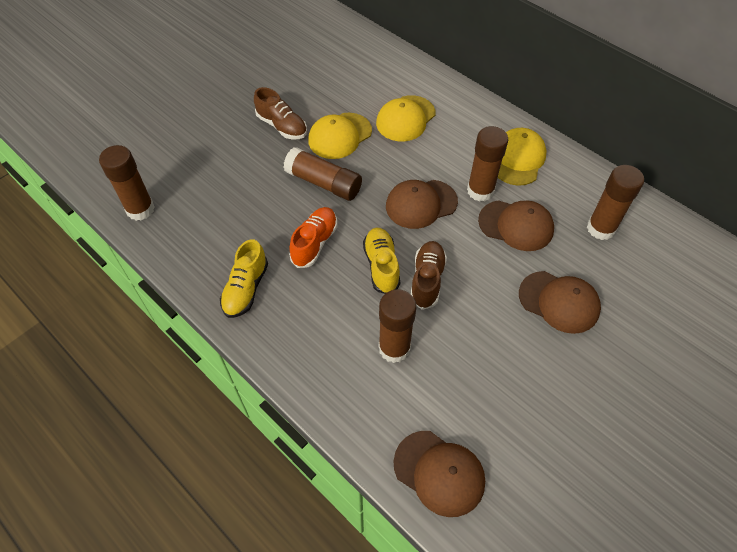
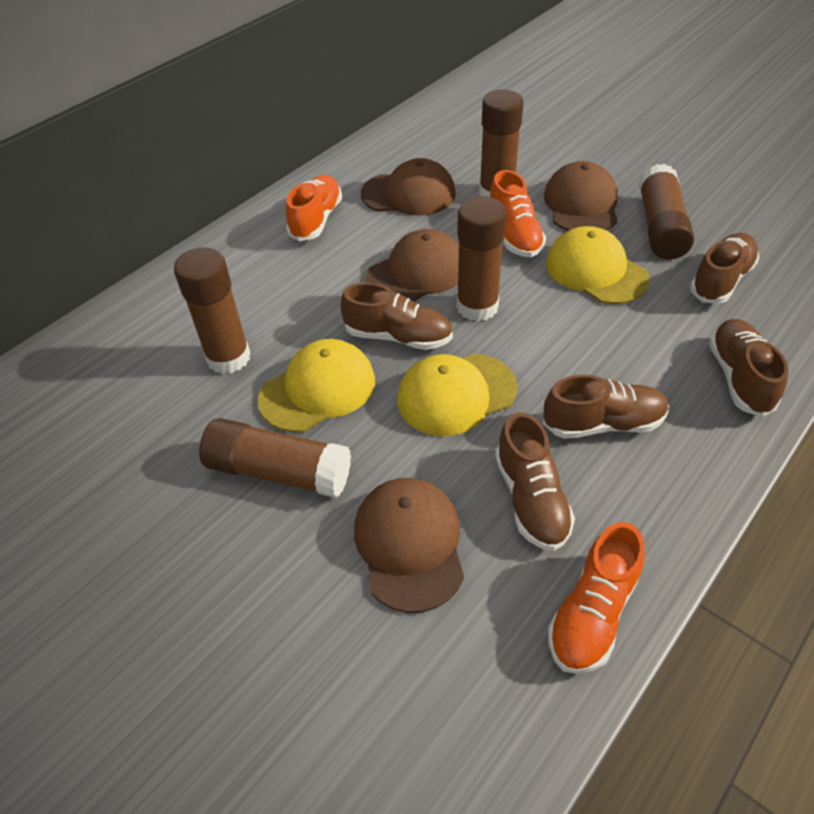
brown shoe: [254,87,307,139] [411,241,447,310] = 2 -> [340,282,453,350] [495,413,575,551] [543,375,669,439] [690,233,759,304] [709,319,788,417] = 5
orange shoe: [289,207,337,268] = 1 -> [286,175,342,241] [490,170,546,257] [548,522,644,674] = 3
yellow shoe: [220,239,268,318] [363,228,400,294] = 2 -> none = 0

